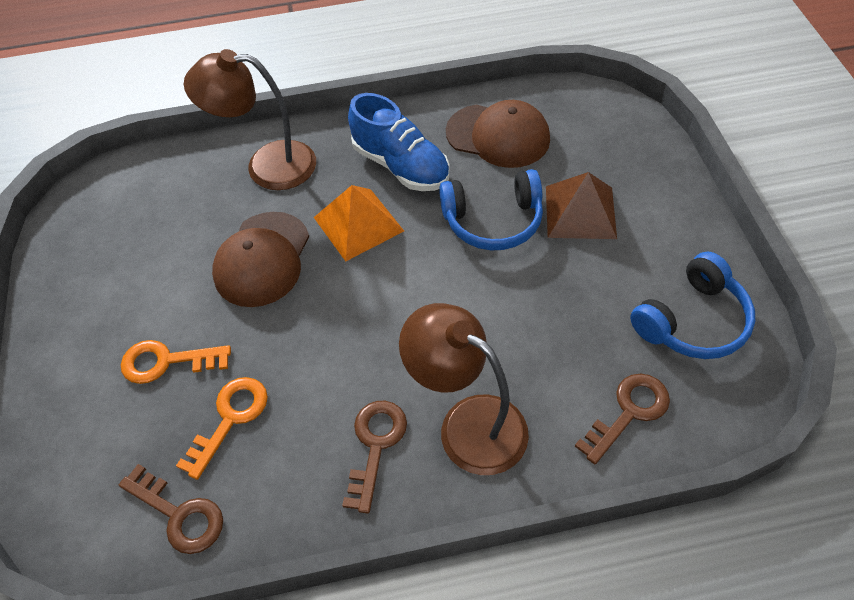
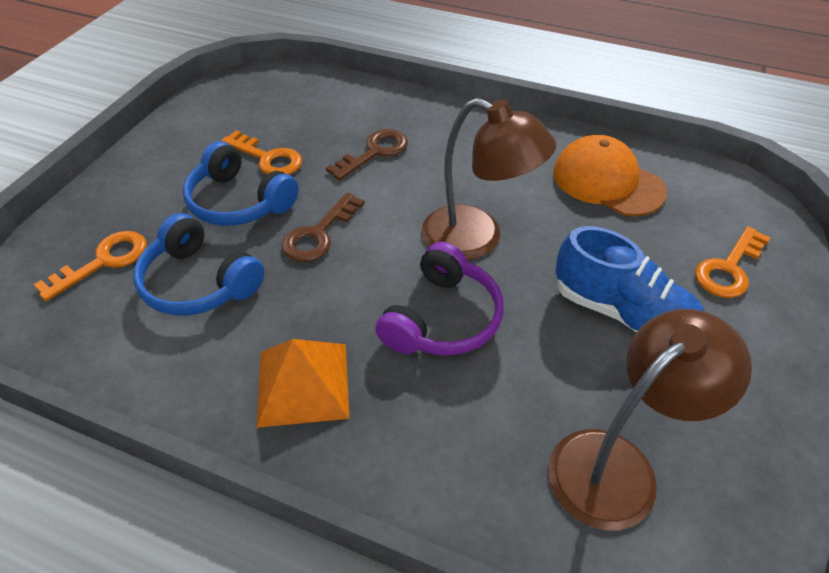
brown cap: [212,212,309,307] [446,100,550,168] = 2 -> none = 0
brown key: [119,464,223,554] [342,401,407,513] [575,374,670,464] = 3 -> [282,192,365,262] [326,129,408,180] = 2
brown pyramid: [546,172,617,239] = 1 -> none = 0
orange cap: none = 0 -> [553,135,667,216] = 1
orange key: [121,340,231,384] [176,377,268,480] = 2 -> [34,231,147,301] [221,130,302,175] [695,226,771,298] = 3
purple headphones: none = 0 -> [375,242,504,356] = 1

